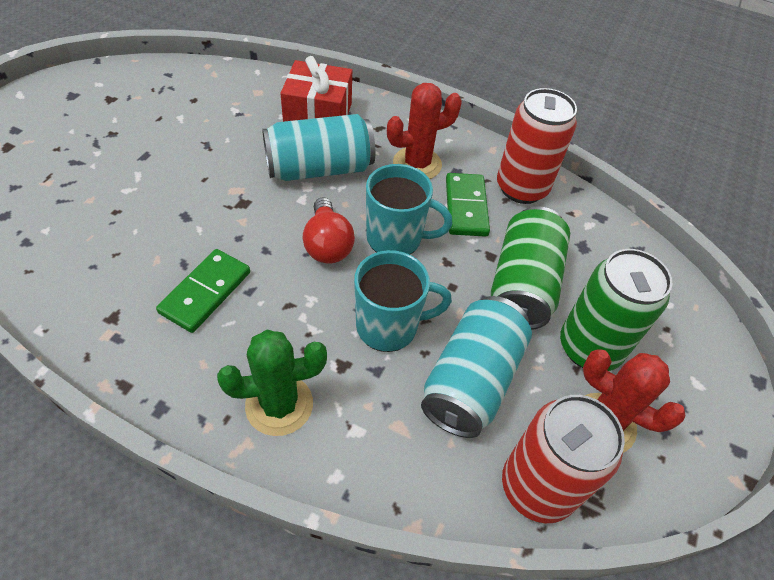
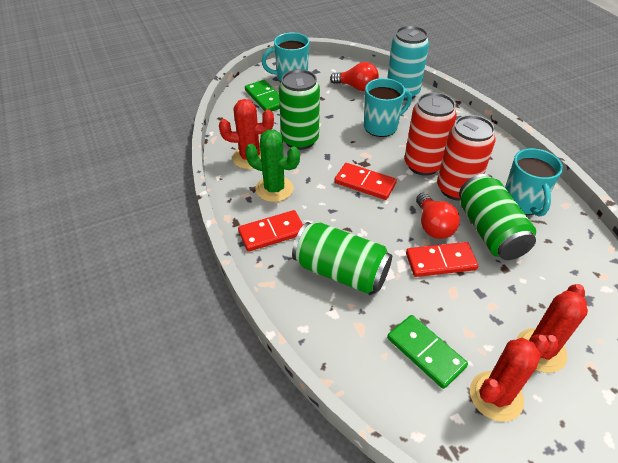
green can: [491,206,570,330] [560,249,673,371] = 2 -> [279,69,320,150] [292,222,392,293] [459,174,536,260] = 3
red cactus: [387,83,462,179] [583,349,686,453] = 2 -> [219,99,274,169] [470,335,549,421] [516,284,588,373] = 3
red domino: none = 0 -> [238,210,303,252] [334,163,397,200] [406,242,478,277] = 3
red gift: [281,56,352,122] = 1 -> none = 0
red light bulb: [303,197,355,263] = 1 -> [330,62,379,91] [416,193,460,239] = 2
turquoise can: [262,114,375,181] [421,296,532,438] = 2 -> [387,26,429,101] = 1
turquoise mug: [354,250,452,352] [366,164,452,255] = 2 -> [262,33,309,82] [364,78,412,137] [505,148,563,217] = 3

